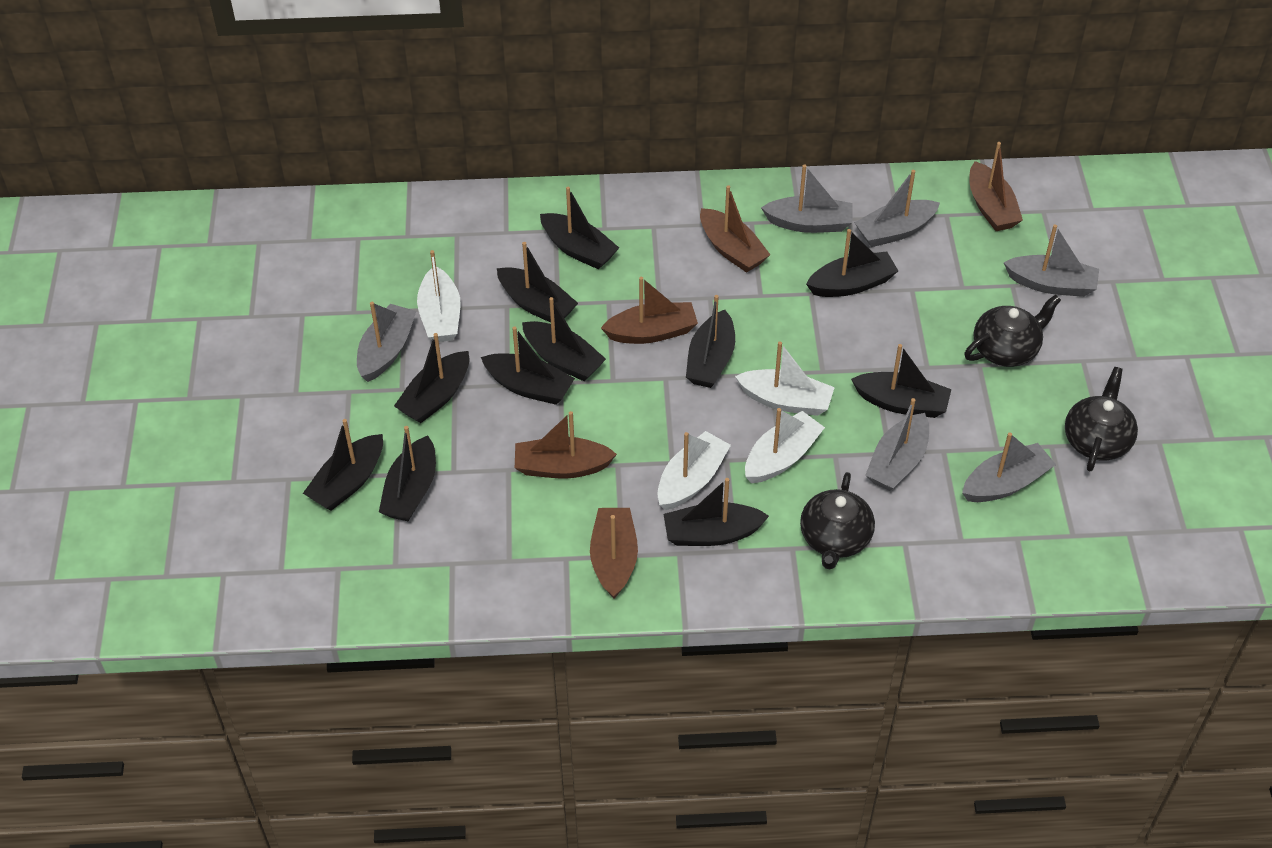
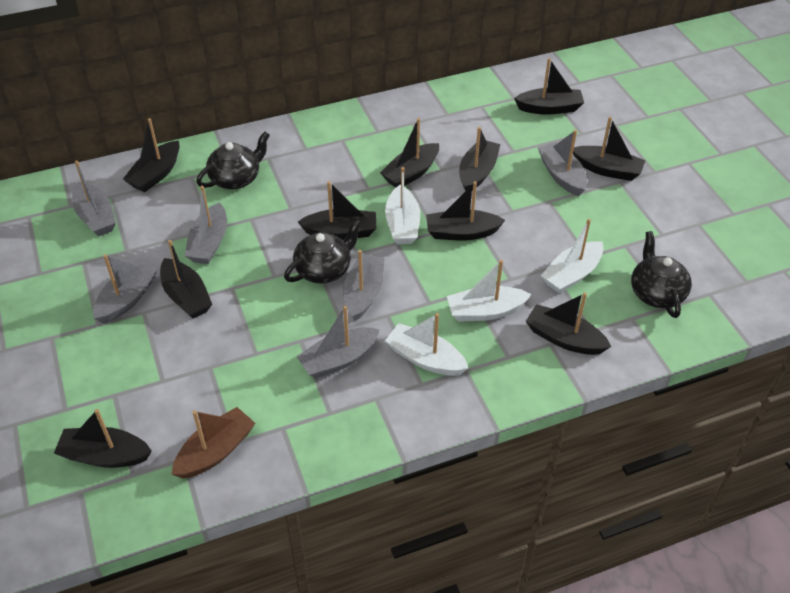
black boat: [303,419,383,511] [379,426,436,521] [394,333,470,423] [481,326,575,405] [497,242,578,322] [522,297,606,381] [540,187,619,269] [664,478,769,546] [686,295,735,388] [806,229,898,297] [851,344,951,418] = 11 -> [54,409,152,468] [123,118,180,192] [160,240,212,319] [298,181,376,240] [380,118,439,188] [426,181,505,241] [459,127,500,191] [514,58,584,115] [525,292,611,355] [573,117,646,181] = 10
brown boat: [515,411,617,479] [590,508,638,599] [601,277,698,344] [700,185,770,273] [969,142,1023,231] = 5 -> [171,407,255,479] = 1

